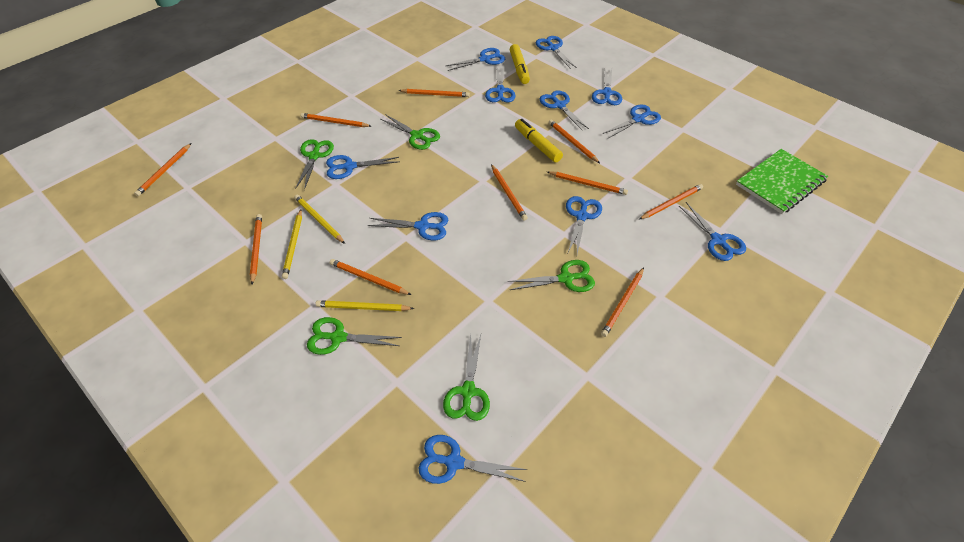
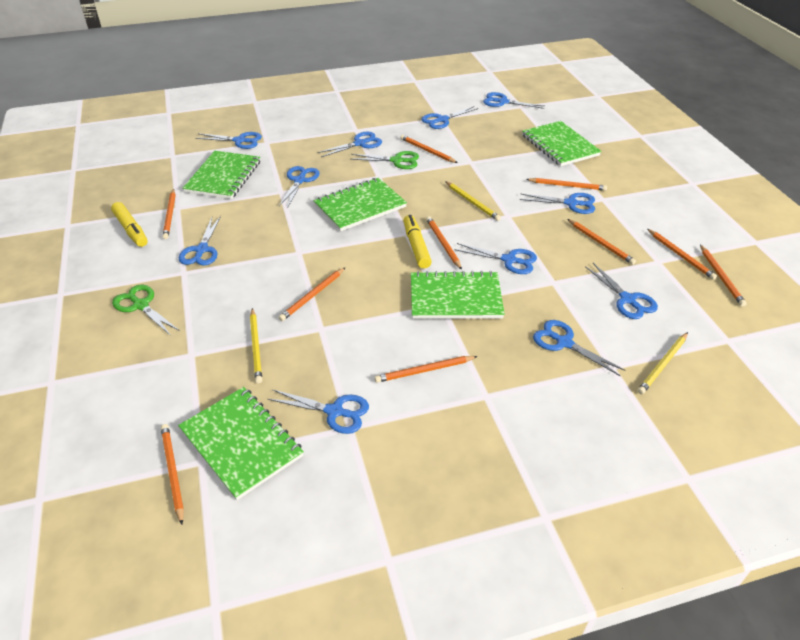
green notebook: [736,149,828,214] = 1 -> [178,387,304,500] [183,151,260,199] [314,178,407,231] [411,271,505,319] [522,121,602,166] = 5
green scissors: [295,139,334,190] [307,317,402,355] [380,114,440,150] [443,334,490,421] [507,260,595,292] = 5 -> [112,285,180,336] [351,151,419,169] = 2

